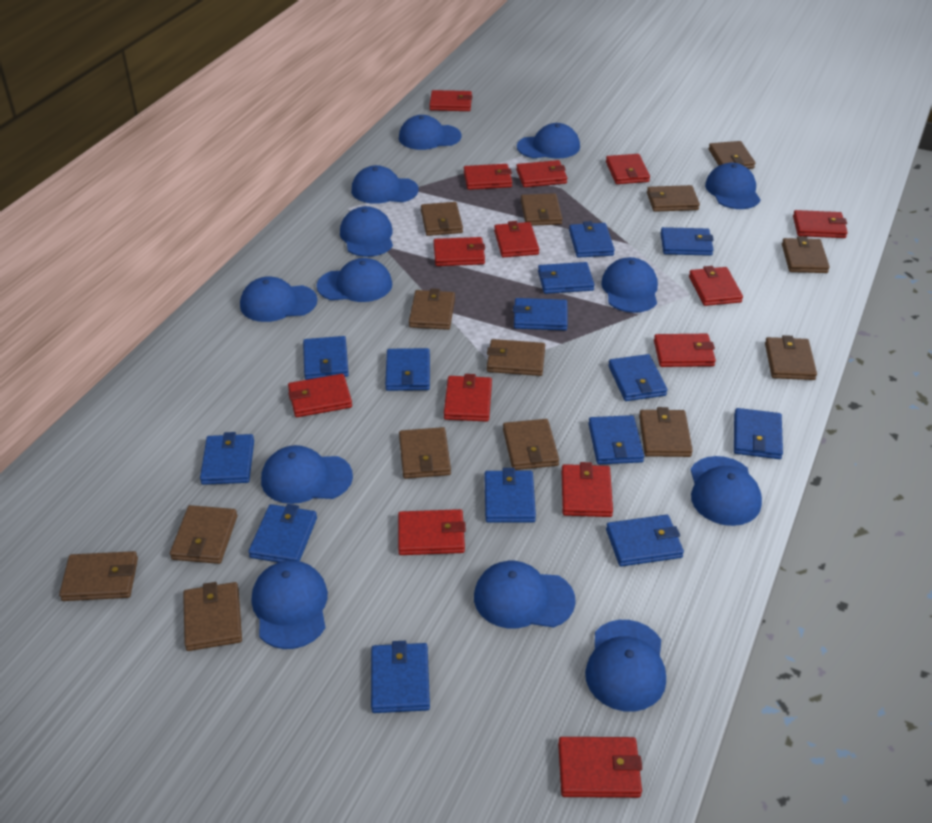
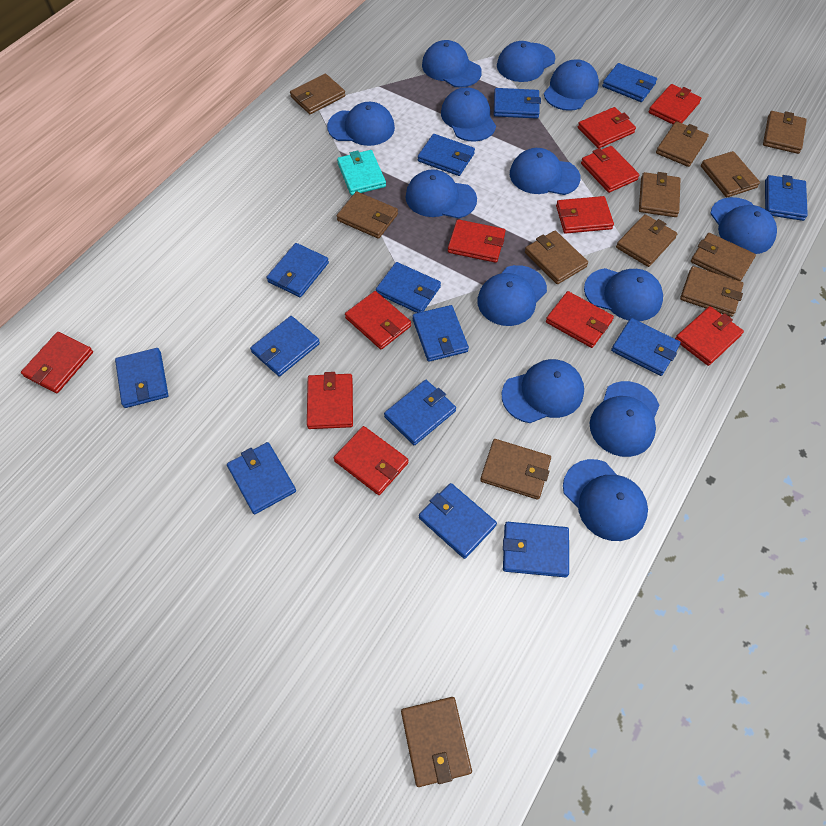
brown wallet: [59,551,138,601] [170,505,237,564] [183,582,242,651] [399,427,451,479] [409,288,455,330] [421,202,463,236] [487,339,545,376] [503,419,559,470] [521,193,562,226] [639,407,693,457] [647,185,700,212] [709,141,755,169] [765,335,817,380] [782,236,830,273] = 14 -> [290,73,345,114] [337,191,398,239] [401,697,472,787] [480,439,551,500] [525,230,588,284] [616,214,677,267] [639,172,681,217] [656,121,709,167] [680,266,744,317] [691,233,756,281] [701,151,760,197] [763,111,807,154] = 12
red wallet: [288,374,352,417] [398,509,466,555] [429,90,472,111] [434,237,485,266] [444,374,492,422] [464,164,512,190] [494,221,539,257] [516,160,567,187] [558,737,642,798] [562,462,613,517] [606,154,650,184] [654,334,716,367] [689,266,743,306] [793,210,848,238] = 14 -> [21,332,93,393] [307,372,353,429] [334,426,409,495] [345,291,411,350] [448,219,506,263] [546,291,614,348] [556,196,614,234] [578,107,636,148] [581,146,640,193] [648,84,701,124] [675,306,744,366] = 11
turquoise wallet: none = 0 -> [337,150,386,195] = 1

